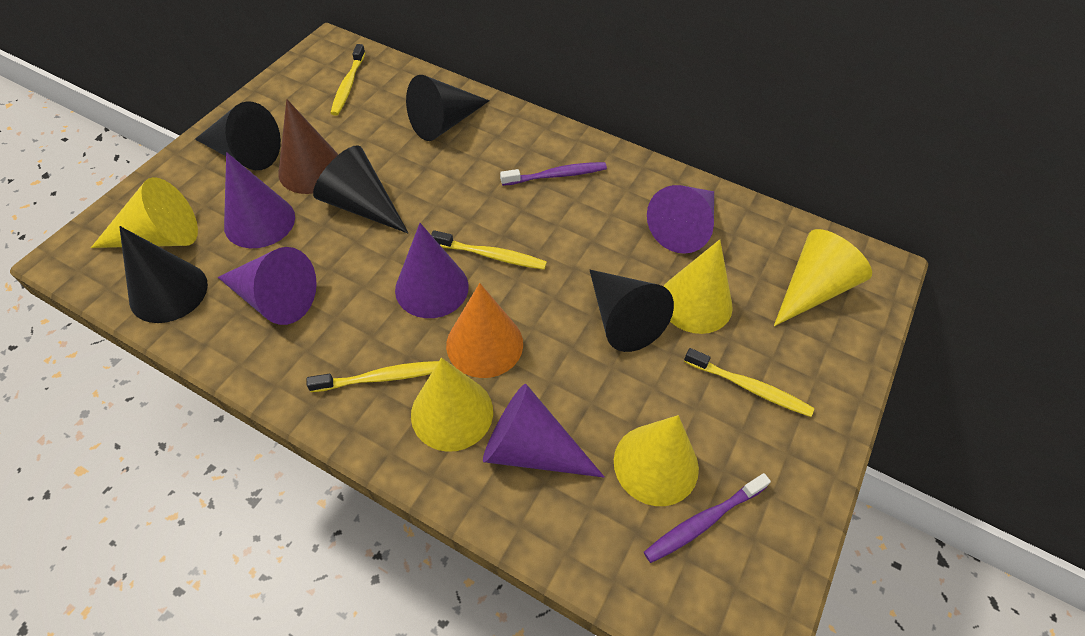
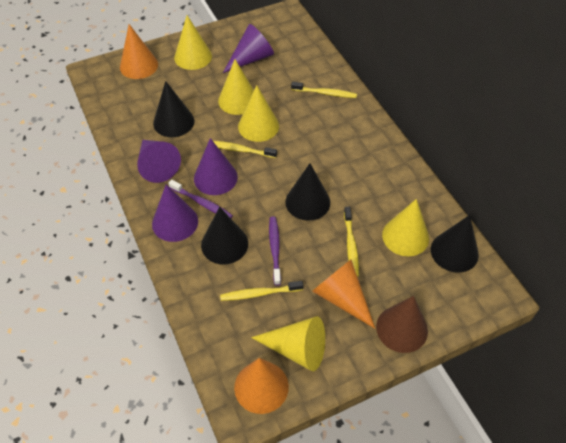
black cone: [119,226,208,323] [195,101,281,170] [313,145,408,233] [406,75,490,141] [590,270,674,352] = 5 -> [153,81,194,137] [201,207,248,264] [285,163,330,221] [431,215,479,273] = 4
orange cone: [446,283,523,378] = 1 -> [120,24,158,79] [234,358,289,414] [312,260,375,329] = 3
purple cone: [218,247,317,325] [224,152,295,248] [395,223,469,318] [483,384,604,478] [647,185,714,254] = 5 -> [137,140,181,183] [152,185,198,242] [194,138,238,195] [223,24,274,73] = 4

